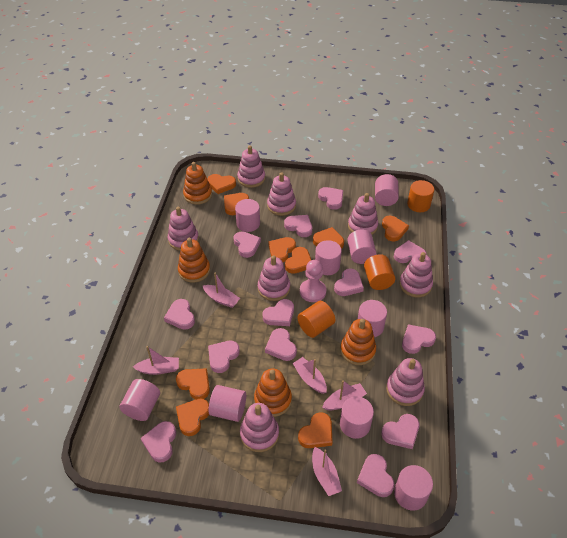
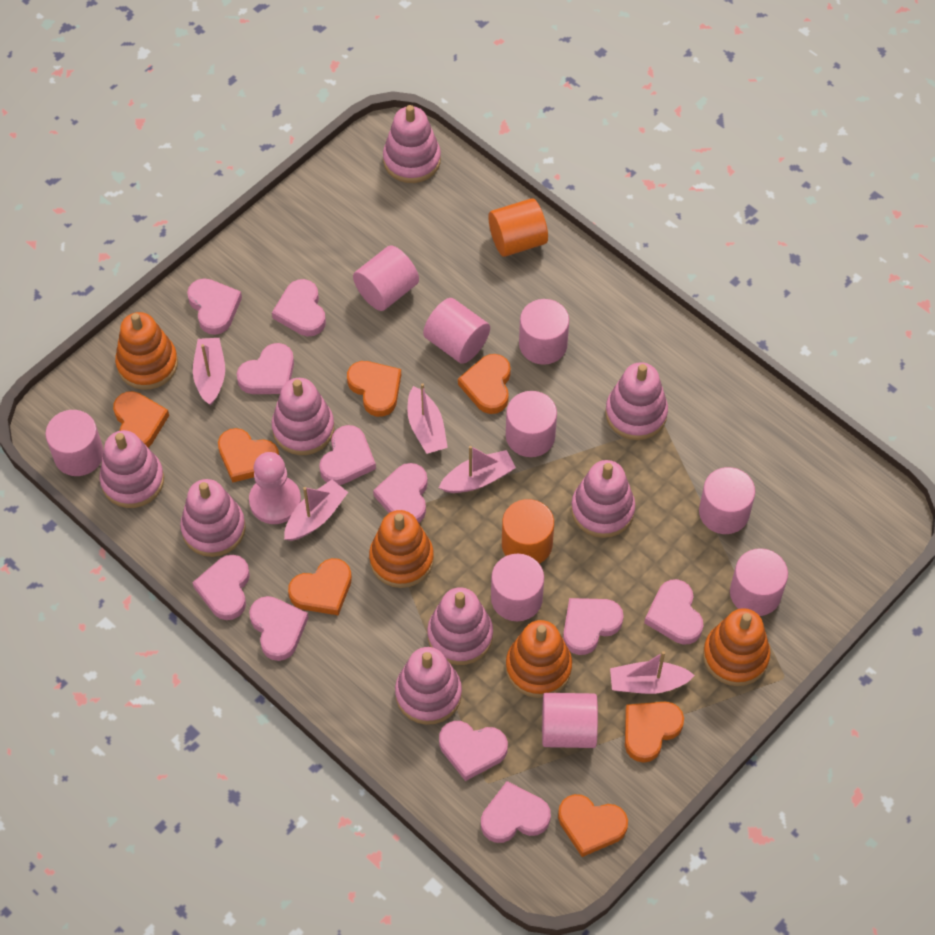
orange cylinder: [297,301,335,338] [364,254,395,290] [407,180,434,212] = 3 -> [488,198,548,257] [502,499,554,564] = 2
orange heart: [176,368,210,399] [176,398,209,436] [207,174,236,194] [224,193,249,215] [268,237,296,262] [285,247,311,274] [298,412,332,448] [313,227,344,249] [382,216,409,242] = 9 -> [113,391,169,447] [218,428,279,483] [288,558,352,615] [347,361,401,417] [458,354,511,414] [558,794,628,857] [625,702,684,763] = 7
pink heart: [141,421,176,463] [164,299,195,330] [208,341,240,373] [233,231,261,258] [263,299,294,326] [265,328,297,361] [284,215,312,237] [318,187,343,210] [334,269,364,296] [357,454,395,497] [381,414,419,449] [394,240,427,263] [402,324,436,354] = 13 -> [187,278,242,335] [192,555,250,620] [237,343,294,394] [249,596,308,661] [272,279,326,336] [319,425,376,485] [373,463,428,523] [439,721,508,781] [481,781,551,843] [563,598,624,655] [644,579,703,645] = 11

